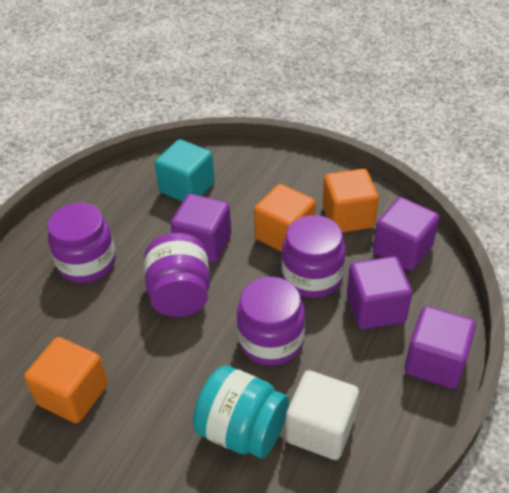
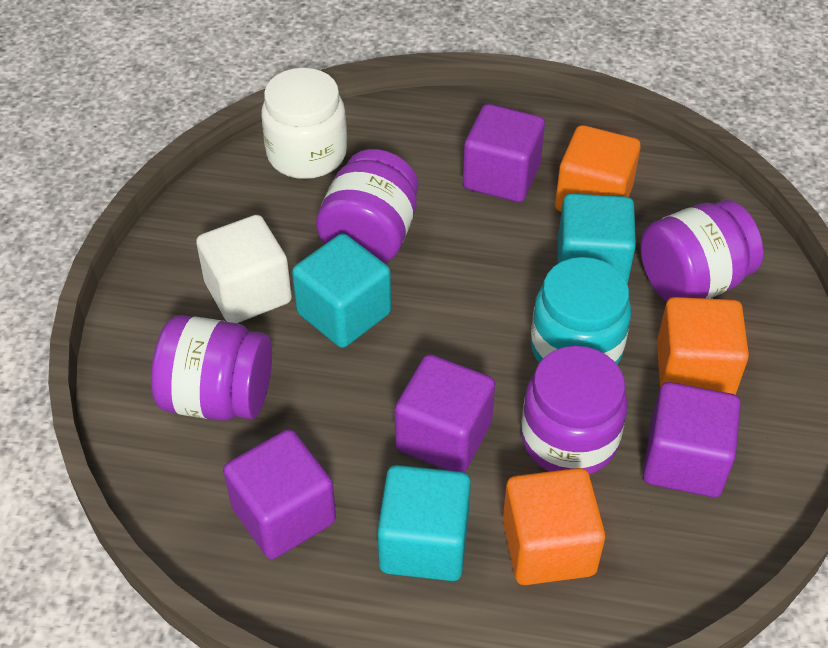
turquoise cube: [155,139,215,202] = 1 -> [292,234,391,348] [377,465,471,581] [558,193,636,285] = 3
white jar: none = 0 -> [261,68,347,179] = 1

